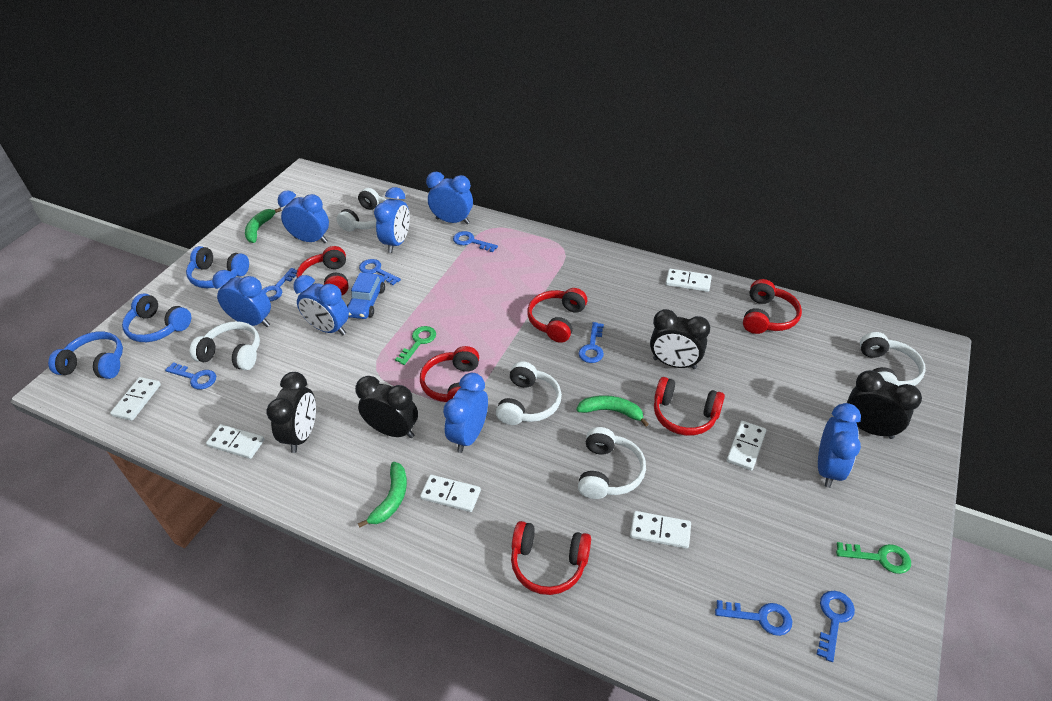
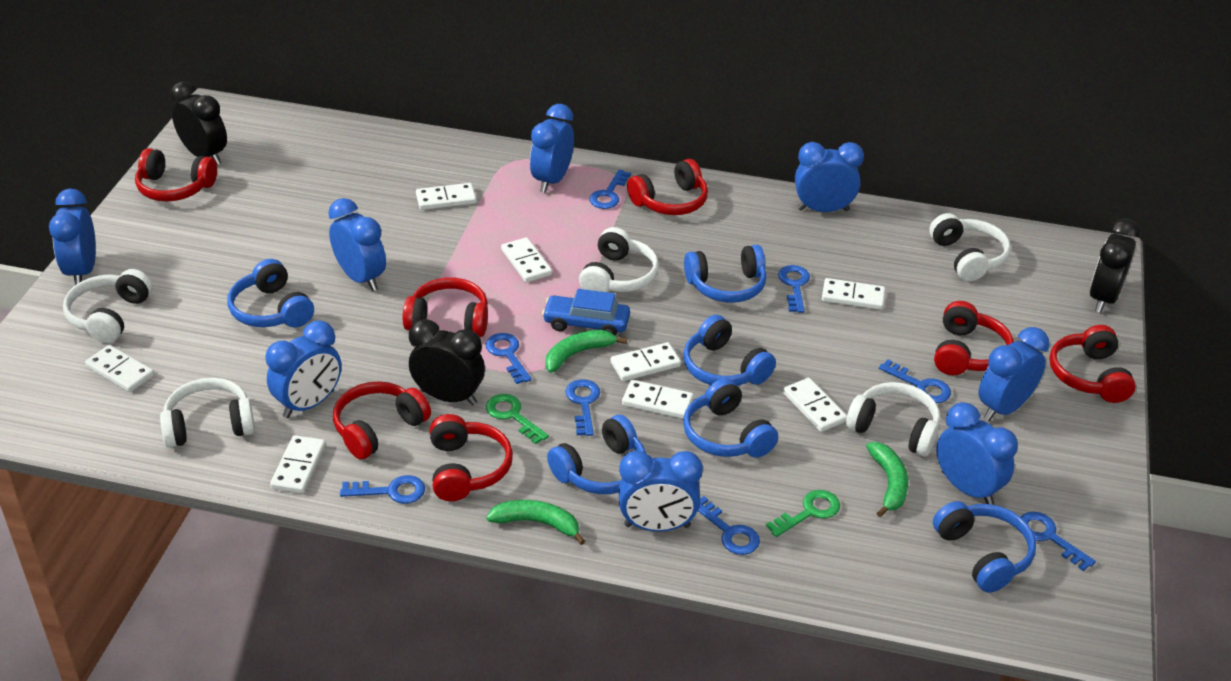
black clock: [267,372,316,453] [355,376,418,438] [650,309,710,369] [847,370,922,439] = 4 -> [170,81,227,165] [409,319,485,405] [1089,218,1141,313] = 3
blue clock: [212,270,271,327] [278,191,329,243] [293,275,349,335] [374,187,410,253] [426,172,473,224] [443,373,488,453] [818,403,861,488] = 7 -> [49,189,96,285] [265,320,342,418] [328,198,386,291] [530,104,574,193] [619,451,703,532] [795,142,864,212] [936,402,1018,505] [979,327,1049,421] = 8
blue headphones: [48,331,123,379] [122,293,191,342] [186,246,249,288] = 3 -> [228,259,314,327] [547,415,646,494] [683,315,776,386] [683,378,778,458] [684,245,767,303] [933,501,1036,593] = 6
blue key: [165,362,216,389] [262,268,297,302] [359,259,401,285] [453,231,498,252] [579,322,604,363] [715,600,792,636] [816,591,855,662] = 7 -> [340,475,425,504] [485,333,532,384] [565,379,600,436] [589,169,631,209] [698,496,760,555] [778,265,810,313] [879,359,951,403] [1021,512,1096,571] = 8
red headphones: [296,246,349,296] [420,346,479,402] [511,521,591,595] [527,288,587,343] [654,377,725,436] [743,279,802,334] = 6 -> [135,148,217,201] [333,381,431,459] [403,278,488,337] [430,414,513,501] [627,159,708,215] [934,301,1014,375] [1049,325,1136,403] = 7
white domino: [110,377,161,421] [206,424,264,459] [420,475,481,512] [630,511,691,549] [666,269,712,292] [726,421,766,471] = 6 -> [85,345,154,392] [270,435,326,493] [416,183,476,210] [501,237,552,282] [611,342,681,381] [622,380,693,419] [783,378,847,432] [822,278,885,310] = 8

